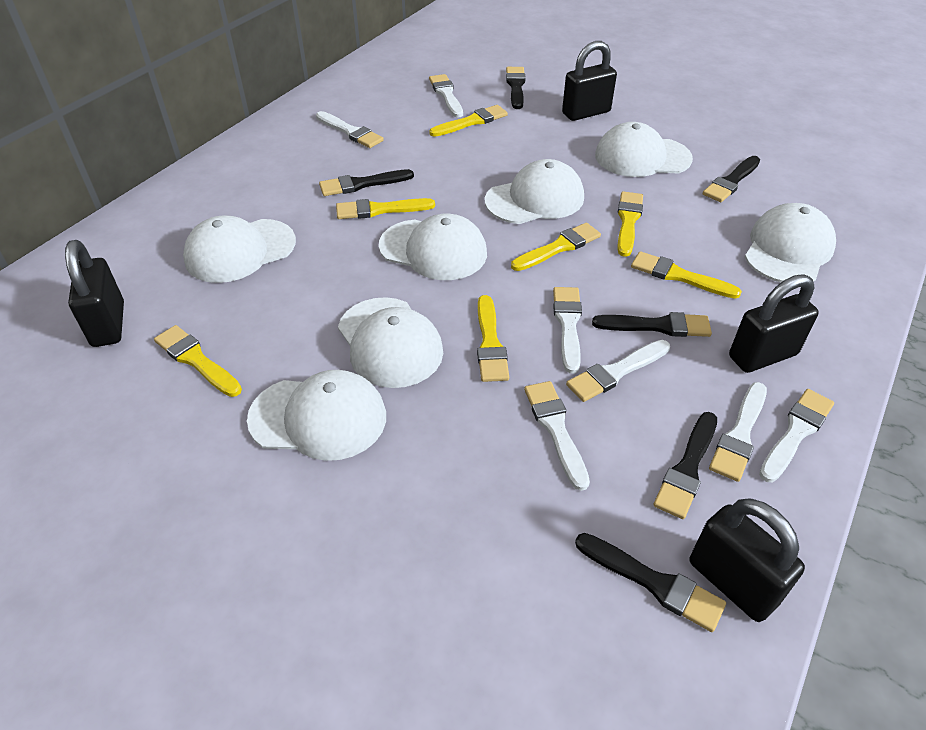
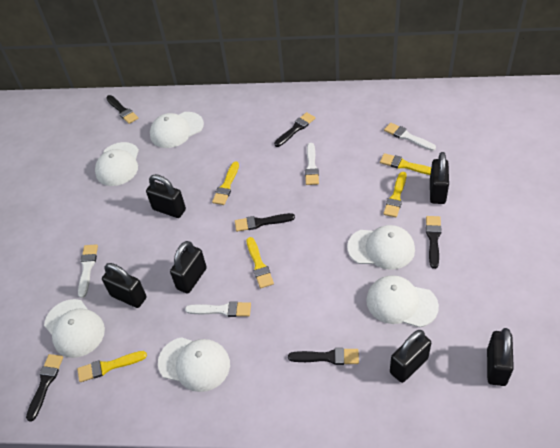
black padlock: [65,240,124,347] [562,41,617,121] [690,499,805,622] [729,274,819,373] = 4 -> [102,263,146,308] [146,174,186,218] [170,241,207,294] [390,330,431,383] [430,152,449,204] [487,328,514,386] = 6
white brush: [316,111,384,148] [429,74,463,118] [524,381,590,491] [553,287,582,374] [566,340,670,402] [709,382,767,482] [759,389,834,482] = 7 -> [78,244,98,298] [185,301,251,317] [305,143,319,185] [384,123,436,151] = 4
white cap: [183,216,296,283] [247,370,386,461] [338,297,443,388] [379,214,487,280] [485,159,584,224] [595,122,693,177] [745,203,836,282] = 7 -> [44,299,105,358] [95,142,139,186] [150,112,204,148] [158,337,230,392] [347,225,415,270] [366,275,439,328] = 6
yellow brush: [154,325,242,397] [336,198,435,219] [429,105,508,137] [477,295,509,382] [511,223,601,271] [618,191,643,257] [631,251,742,299] = 7 -> [77,351,147,382] [212,161,239,205] [247,237,274,288] [380,153,431,175] [383,172,407,217] = 5

